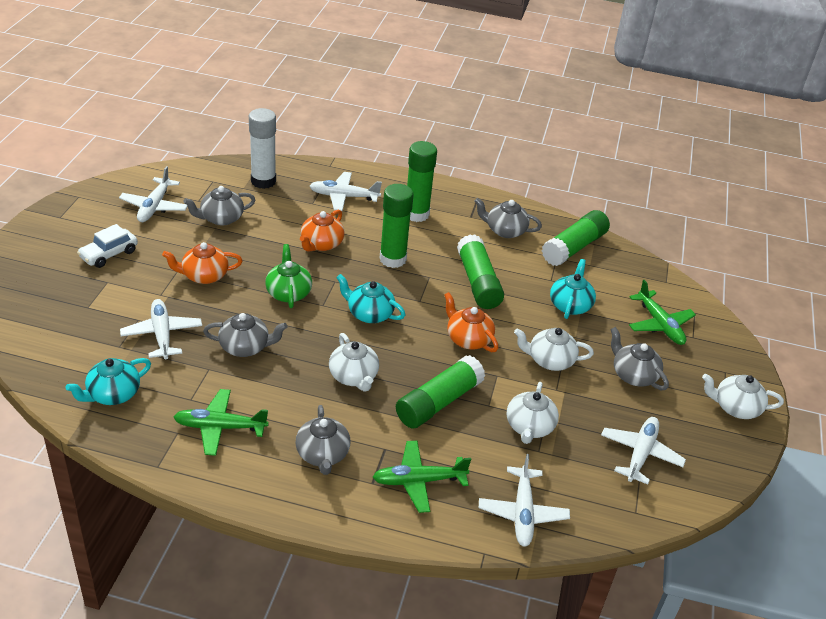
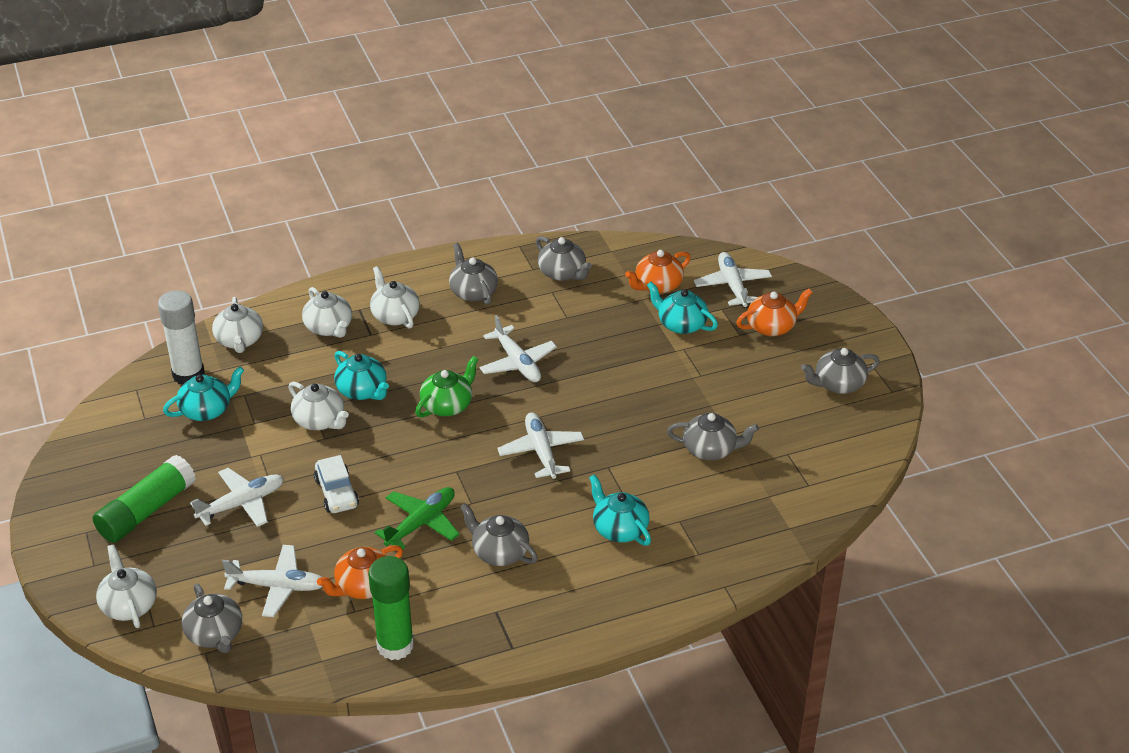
green glue stick: [379,184,414,268] [396,355,485,429] [407,141,437,222] [457,234,504,309] [542,210,610,266] = 5 -> [93,455,196,543] [368,556,414,660] = 2
green plane: [174,389,269,456] [373,441,471,513] [629,280,696,345] = 3 -> [375,487,459,550] = 1
grey teapot: [183,186,256,226] [203,313,287,357] [295,405,350,475] [475,198,542,238] [610,327,669,390] = 5 -> [182,583,242,653] [449,243,498,305] [460,503,538,566] [536,236,592,281] [667,413,759,460] [801,348,880,394] = 6
turquoise teapot: [66,358,151,405] [336,274,405,323] [550,259,596,319] = 3 -> [163,367,244,421] [334,351,389,400] [589,474,651,546] [647,282,718,334] = 4
white teapot: [329,333,379,392] [507,382,559,444] [514,328,594,371] [702,374,784,419] = 4 -> [96,544,157,628] [212,297,263,353] [288,381,349,430] [302,287,352,338] [370,266,420,329] = 5

